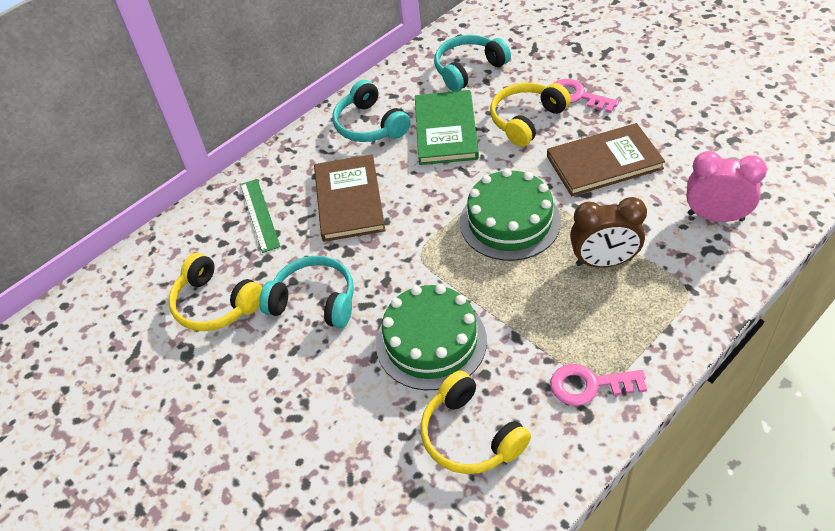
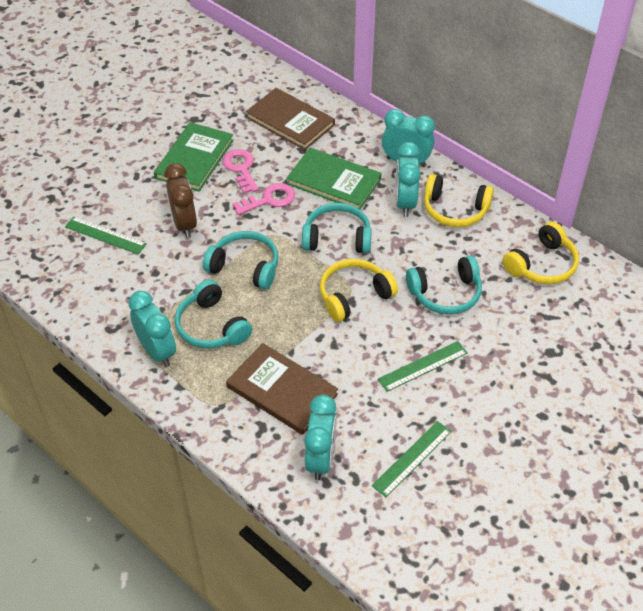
green book: [415,90,479,165] = 1 -> [154,122,234,192] [287,148,381,209] = 2
green cake: [376,284,487,390] [460,169,561,261] = 2 -> none = 0
green ruler: [240,179,281,253] = 1 -> [65,217,147,255] [372,421,452,497] [378,341,467,392] = 3
pink clock: [686,151,767,222] = 1 -> none = 0
turquoise clock: none = 0 -> [128,291,176,367] [304,395,337,481] [382,109,435,167] [395,142,421,217] = 4
turquoise headphones: [259,256,354,328] [332,80,410,142] [434,35,511,92] = 3 -> [175,280,252,349] [203,231,278,289] [302,203,372,253] [406,255,482,315] = 4

